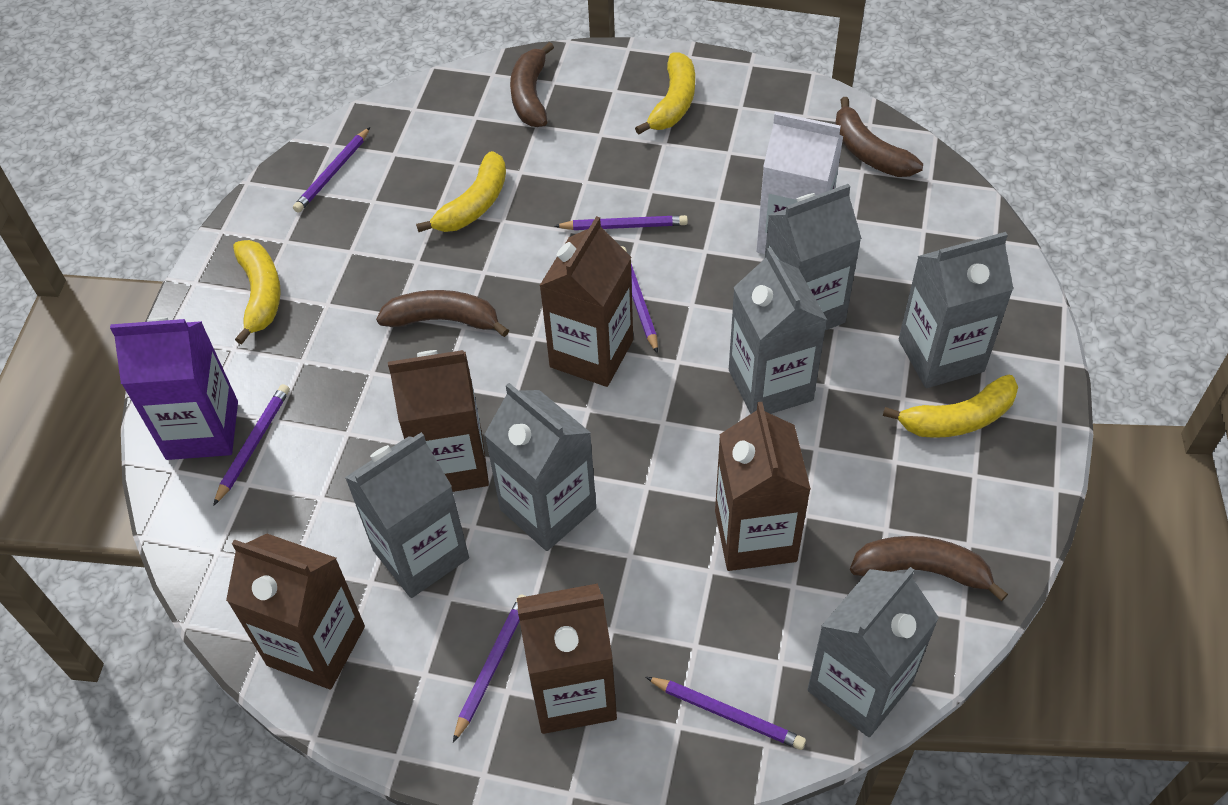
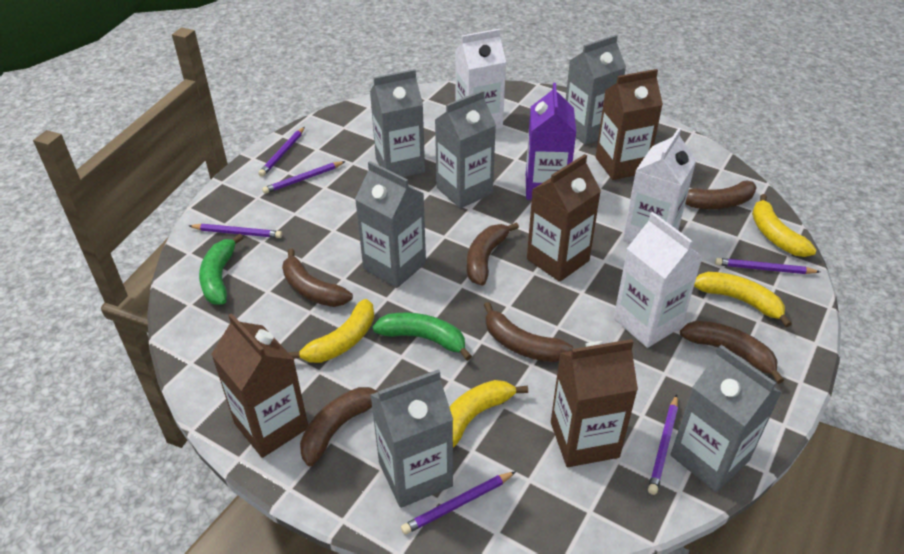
brown banana: [376,290,509,337] [510,42,554,127] [835,97,923,177] [850,536,1008,601] = 4 -> [282,248,353,307] [300,387,378,466] [467,222,519,286] [484,302,574,362] [680,320,784,384] [685,180,757,209] = 6
brown carton: [226,534,365,690] [388,350,489,492] [517,584,617,734] [539,216,633,387] [715,402,811,571] = 5 -> [211,313,308,458] [527,154,601,282] [551,339,638,467] [596,69,663,180] = 4
green banana: none = 0 -> [199,233,244,305] [373,313,472,361] = 2
white carton: [756,112,843,254] = 1 -> [455,29,506,130] [614,212,703,348] [623,128,696,243] = 3

